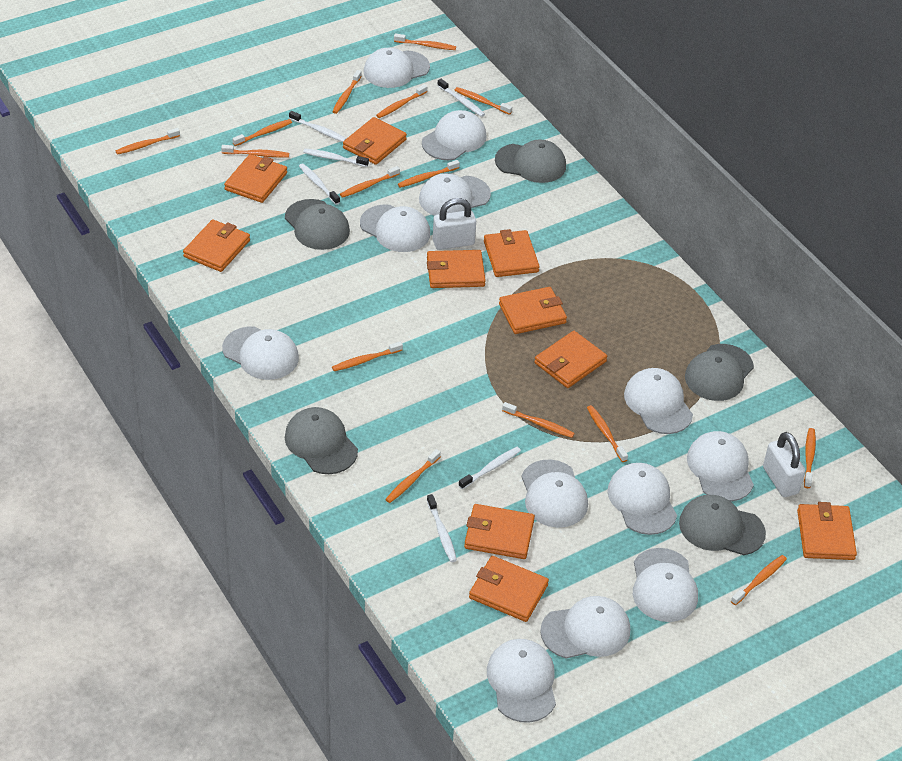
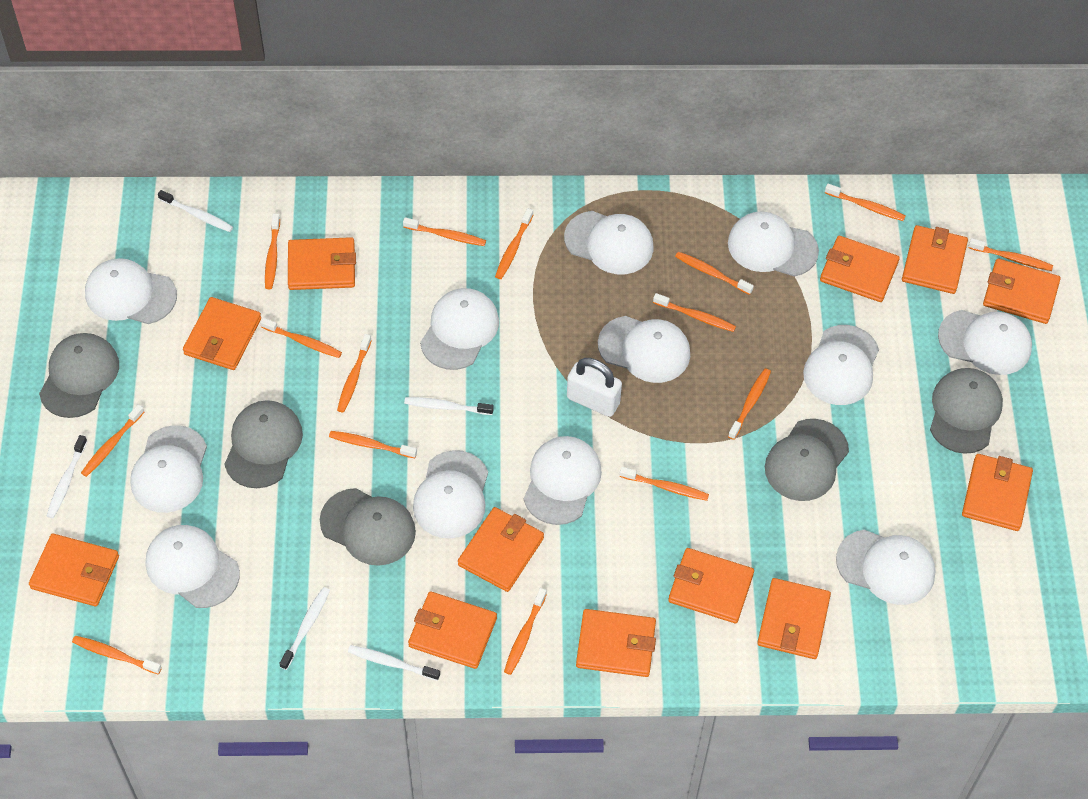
orange wallet: [183,219,250,272] [224,154,287,203] [343,117,407,165] [427,250,486,288] [464,504,535,559] [469,556,549,622] [484,229,540,277] [499,287,567,334] [534,331,607,388] [797,502,857,560] = 10 -> [29,534,119,606] [183,297,261,370] [288,237,356,290] [408,591,497,669] [458,507,544,592] [576,609,656,677] [668,548,754,623] [757,578,831,659] [820,236,900,302] [902,225,968,294] [962,454,1033,531] [983,259,1061,324] = 12
white padlock: [433,198,476,250] [763,432,805,497] = 2 -> [567,358,622,417] = 1
white toothbrush: [289,111,346,142] [299,163,340,205] [303,149,369,167] [427,494,457,562] [437,79,485,117] [458,447,521,489] = 6 -> [47,435,87,518] [158,190,233,232] [279,587,330,670] [348,645,440,681] [404,397,494,415] = 5

